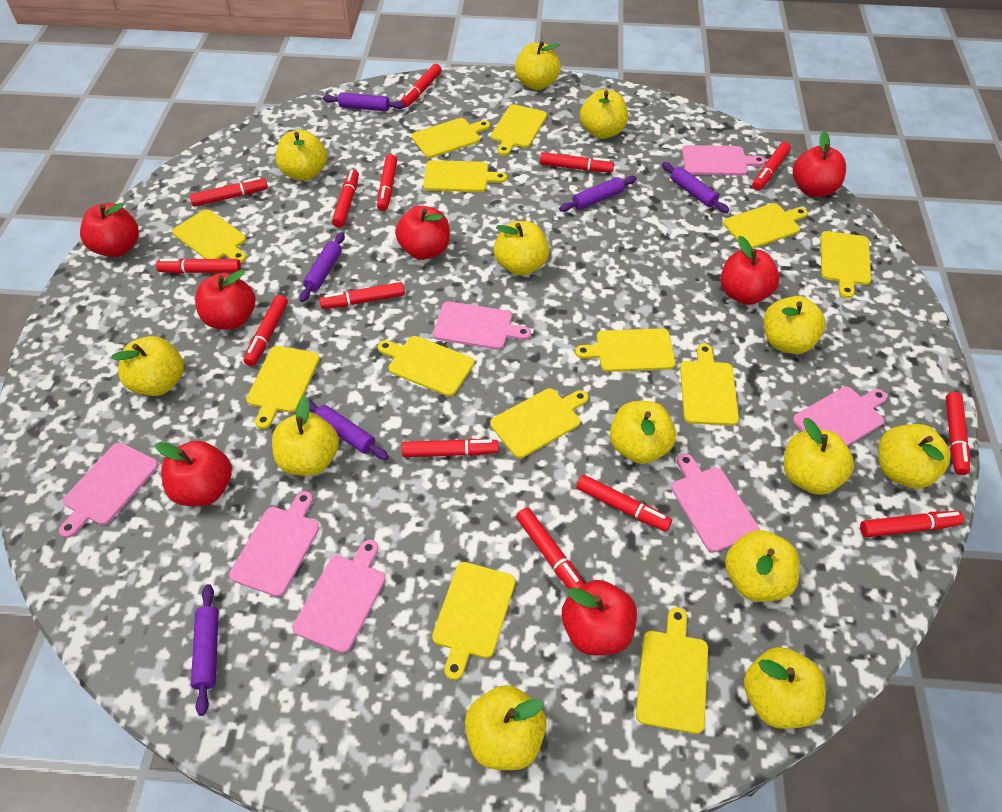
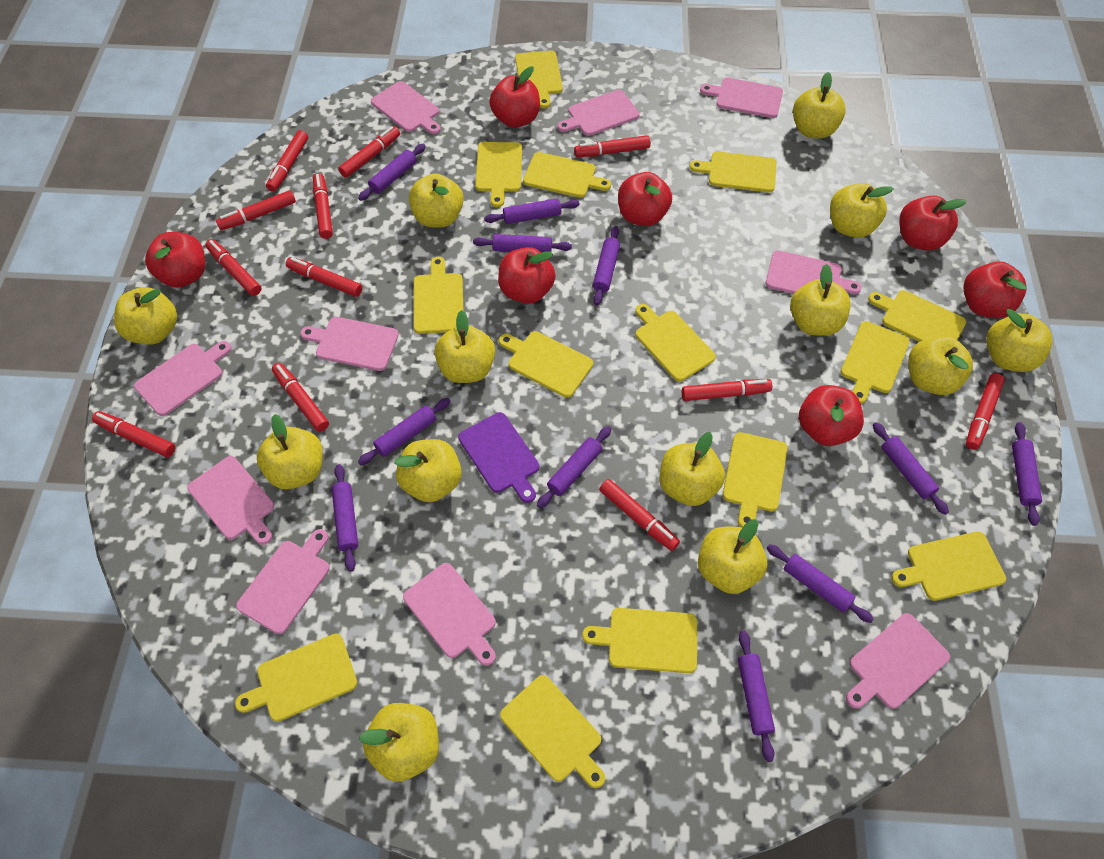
pink cutting board: [59,442,159,538] [229,491,320,597] [292,540,385,653] [433,301,531,350] [671,453,760,552] [682,145,765,176] [793,387,887,446] = 7 -> [134,341,231,416] [187,456,274,545] [236,529,330,634] [300,317,399,371] [371,81,441,134] [403,563,496,666] [557,90,640,136] [700,78,783,118] [766,250,862,294] [846,613,950,709] = 10
purple cutting board: none = 0 -> [458,412,539,503] = 1
purple rolling pin: [191,584,219,716] [300,232,345,302] [308,399,389,460] [323,92,405,111] [559,176,637,212] [662,162,729,213] = 6 -> [331,464,358,572] [358,144,426,201] [358,398,451,465] [473,234,572,253] [484,198,580,224] [537,426,611,508] [593,226,620,305] [738,630,775,762] [767,544,874,623] [873,422,949,515] [1012,422,1042,526] = 11
red marker: [156,258,241,274] [189,177,268,207] [243,295,288,366] [319,282,405,309] [332,170,359,228] [377,154,397,211] [400,64,442,108] [402,439,498,457] [516,508,584,589] [540,152,614,172] [576,475,672,531] [752,142,791,191] [860,511,964,537] [946,392,970,475] = 14 -> [92,411,175,457] [206,239,262,296] [216,190,296,230] [266,130,308,192] [272,363,329,432] [286,257,362,297] [313,173,333,239] [338,126,400,178] [574,135,651,157] [599,479,680,551] [682,379,772,401] [966,373,1005,450] = 12
yellow cutting board: [172,209,247,263] [246,346,320,429] [378,336,474,396] [412,118,490,158] [423,160,507,192] [432,562,515,680] [490,388,588,458] [491,104,547,156] [575,328,676,372] [636,607,708,734] [680,344,739,426] [723,203,808,249] [821,231,871,298] = 13 -> [235,634,357,722] [414,257,463,334] [475,142,522,207] [499,331,593,398] [500,675,605,789] [515,50,563,109] [523,152,611,198] [582,608,697,673] [635,304,716,382] [690,151,777,193] [723,432,788,528] [841,321,910,404] [868,290,966,342] [891,531,1006,601] = 14

